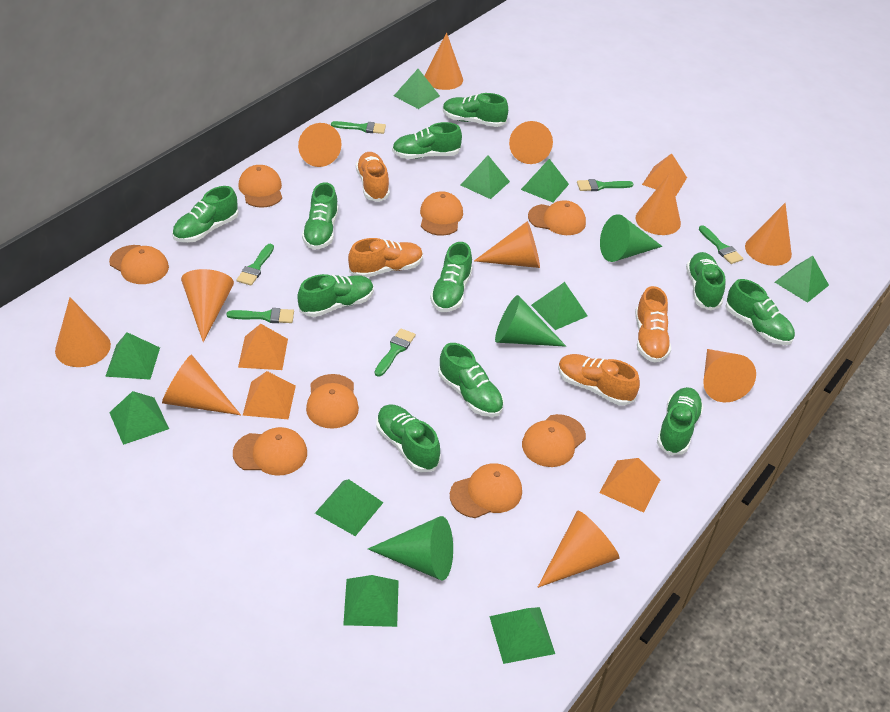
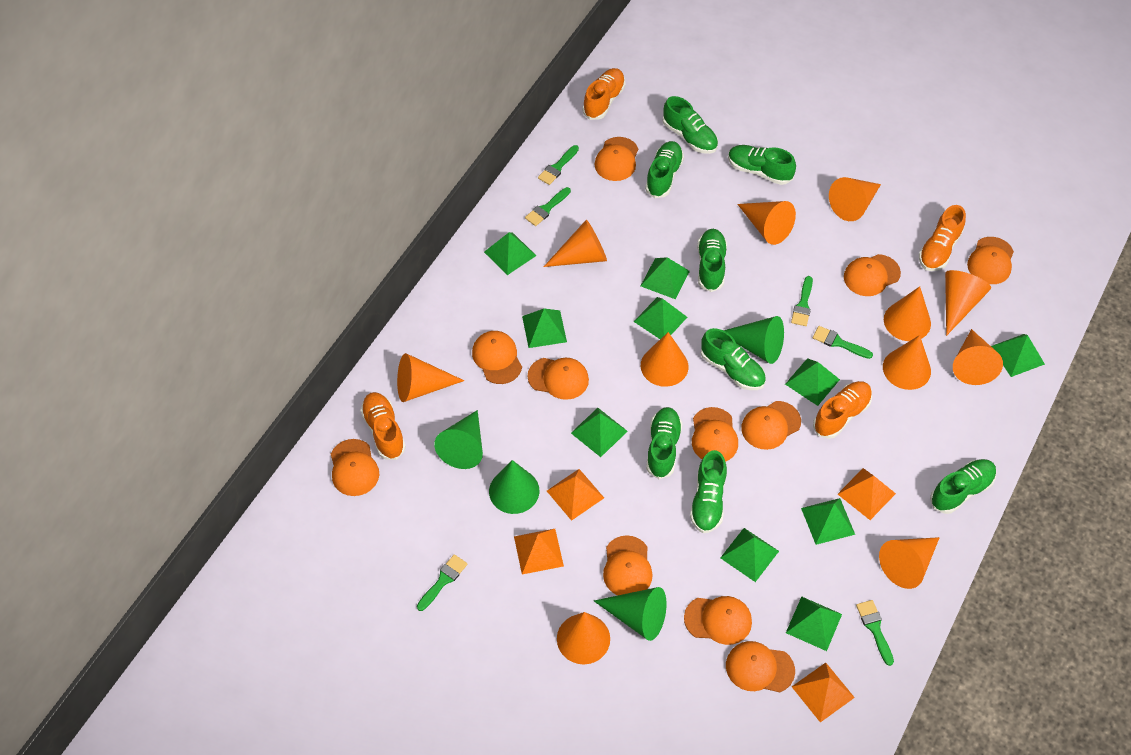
green cone: [368,516,453,581] [495,295,566,347] [600,214,663,262] = 3 -> [434,410,483,469] [489,460,539,514] [594,587,666,641] [723,316,784,364] = 4
green shoe: [172,186,239,243] [297,274,374,317] [302,182,338,250] [376,404,440,472] [392,122,462,159] [430,242,473,312] [438,343,504,417] [443,93,508,127] [657,387,704,455] [686,252,725,311] [725,279,795,345] = 11 -> [645,141,684,198] [646,407,682,479] [662,96,718,154] [690,450,727,533] [697,229,727,292] [701,328,766,390] [728,145,796,185] [930,459,996,514] = 8
orange cap: [109,245,169,284] [233,427,307,476] [239,165,282,208] [306,374,359,429] [420,191,463,236] [450,463,522,518] [522,414,586,467] [528,200,586,235] = 8 -> [331,439,379,496] [472,331,522,384] [528,358,589,400] [594,137,638,181] [603,535,653,595] [684,596,752,645] [692,407,738,462] [726,641,795,692] [741,401,801,450] [844,254,901,296] [967,237,1014,284] = 11

